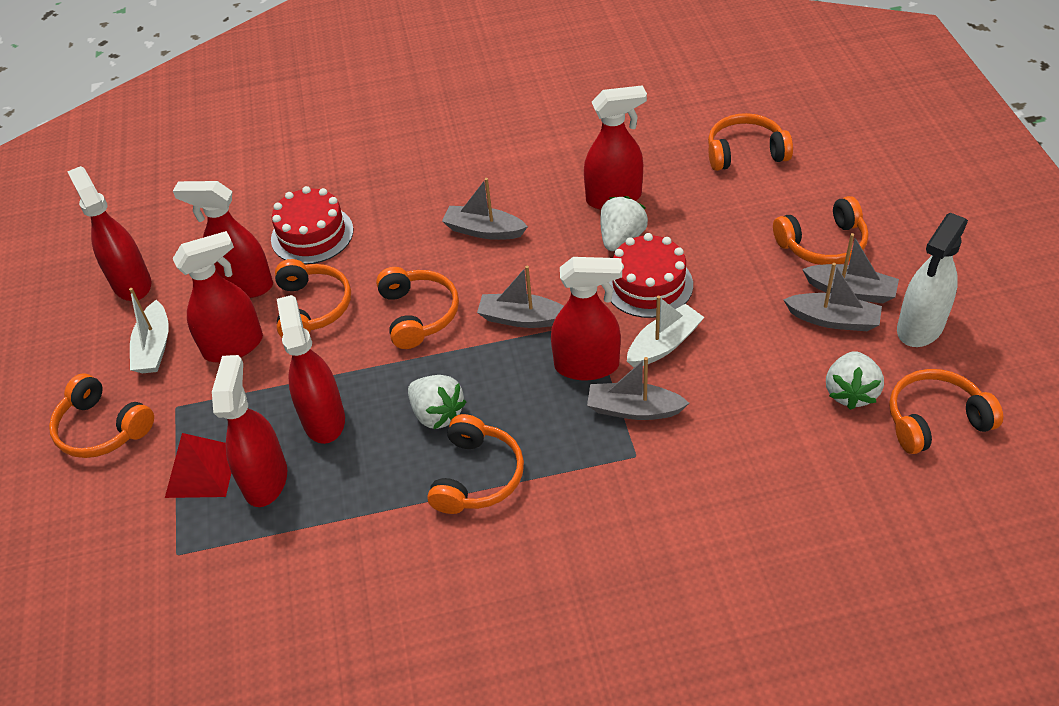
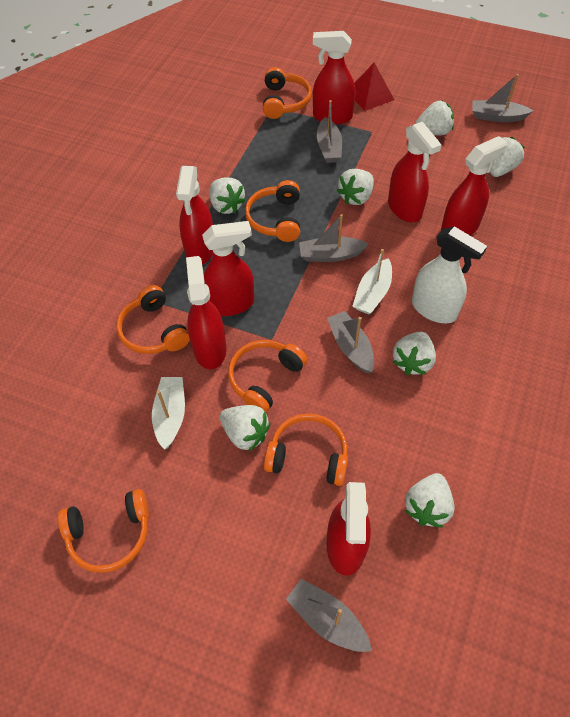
orange headphones: [49,374,154,458] [275,259,351,337] [376,267,459,349] [427,414,524,514] [708,113,793,171] [773,196,869,265] [889,369,1003,454] = 7 -> [58,489,149,573] [117,285,190,354] [228,340,307,413] [245,180,300,242] [263,67,312,119] [264,413,348,486] = 6
red cake: [271,186,354,265] [609,233,693,318] = 2 -> none = 0
white strawberry: [408,375,466,429] [600,196,648,251] [826,351,884,410] = 3 -> [210,177,246,214] [220,405,270,451] [337,169,374,205] [393,332,436,375] [405,473,454,528] [415,101,454,135] [490,137,525,177] = 7

